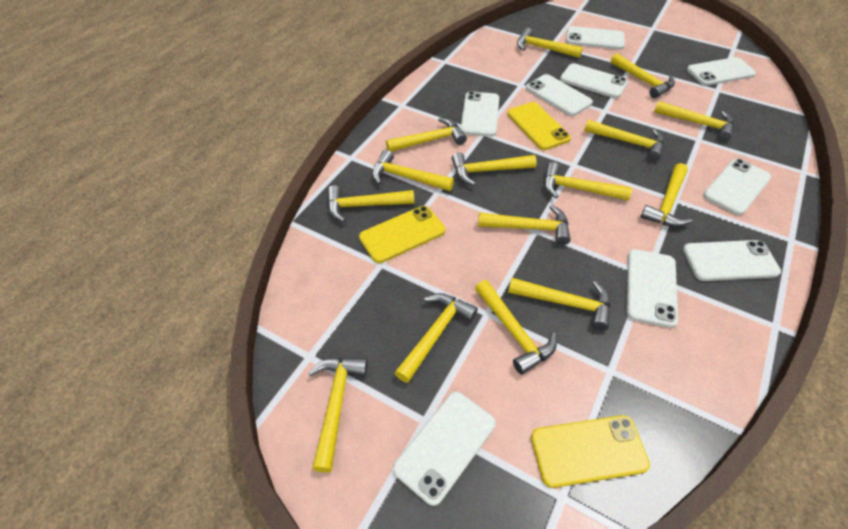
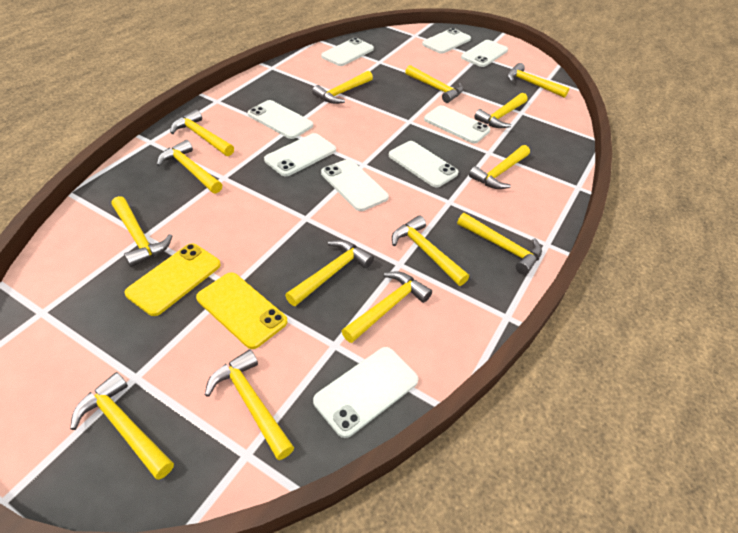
yellow hammer: [308,358,368,473] [327,185,414,222] [372,150,454,191] [386,118,467,152] [394,293,478,383] [452,152,537,186] [475,280,557,375] [478,205,571,245] [508,278,610,331] [517,28,583,58] [544,162,632,201] [584,119,664,161] [611,53,675,98] [641,163,692,227] [654,101,734,141] = 15 -> [70,372,174,480] [112,196,172,267] [157,140,222,194] [171,110,234,156] [205,350,294,460] [285,240,374,306] [312,71,373,104] [342,271,432,343] [392,216,469,286] [405,65,464,103] [457,213,542,275] [469,145,530,189] [474,93,528,128] [507,63,569,98] = 14
yellow phone: [359,206,445,263] [507,102,571,150] [531,415,650,488] = 3 -> [125,244,221,316] [196,272,287,349] = 2

